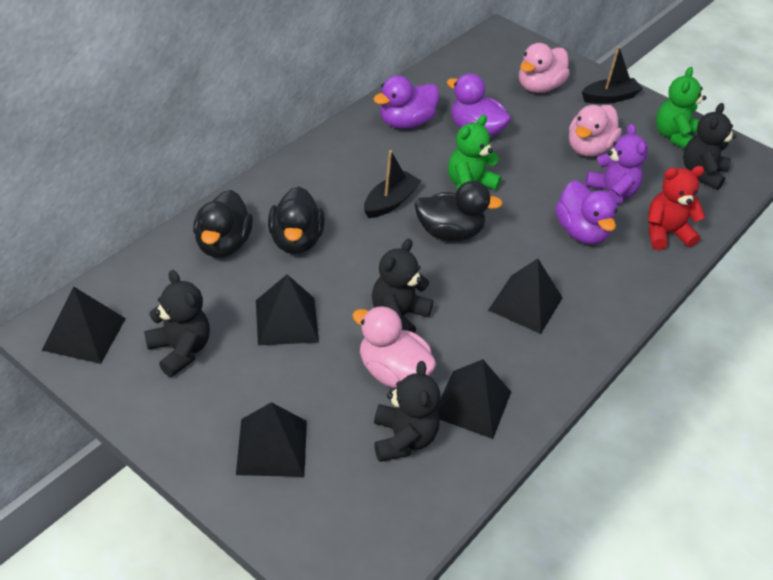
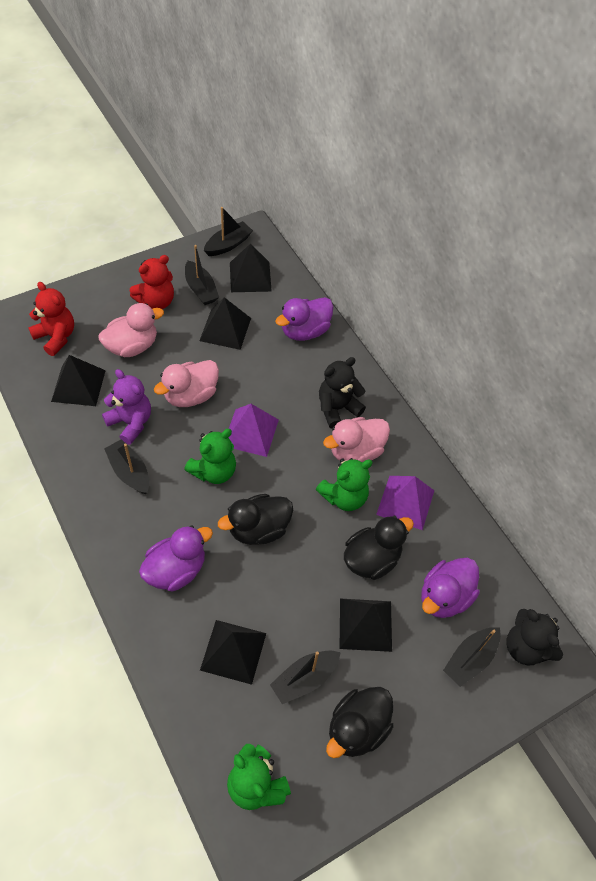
black boat: [364,150,421,218] [582,46,643,104] = 2 -> [104,439,149,494] [185,245,219,305] [204,207,253,256] [270,650,341,704] [443,627,501,687] = 5
black teddy bear: [144,270,210,377] [372,239,433,333] [374,361,440,462] [683,103,736,191] = 4 -> [319,357,366,428] [506,609,563,666] = 2
green teddy bear: [448,115,501,190] [656,67,706,149] = 2 -> [184,429,236,484] [227,744,291,810] [316,458,372,511] = 3
purple pyramid: none = 0 -> [229,404,279,457] [376,476,434,530] = 2
red teddy bear: [648,166,705,250] = 1 -> [28,282,74,356] [130,255,174,309] = 2

